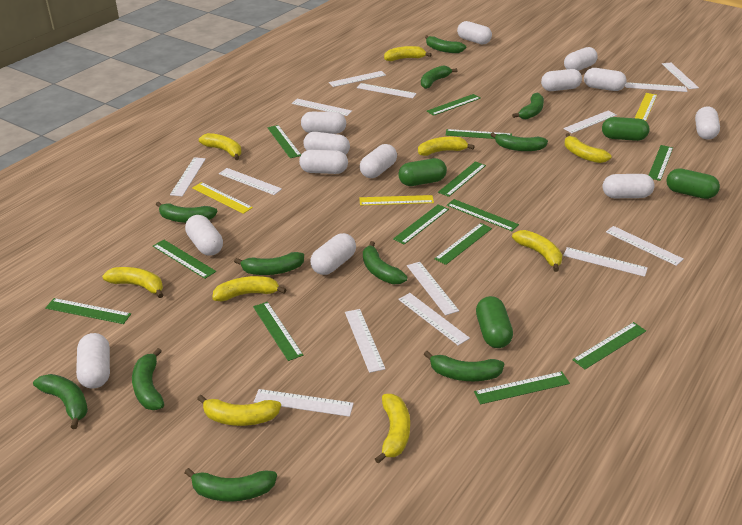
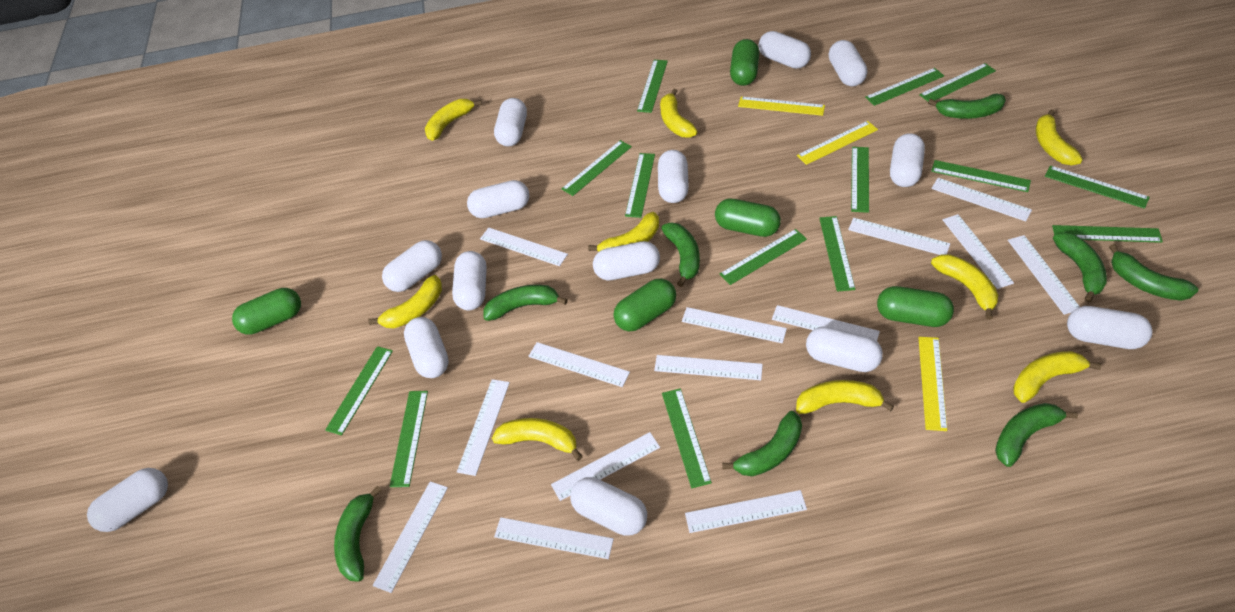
green banana: [33,374,88,429] [132,348,164,410] [156,202,218,223] [185,468,277,502] [234,252,304,275] [363,241,407,284] [421,65,457,89] [424,351,504,381] [425,35,466,53] [491,132,548,151] [512,93,544,119] = 11 -> [334,485,382,582] [484,285,568,321] [661,222,700,287] [722,411,802,476] [928,94,1006,119] [995,403,1078,467] [1053,232,1107,303] [1109,244,1199,301] = 8
green capsule: [398,158,447,186] [476,296,513,348] [602,117,650,141] [666,168,720,199] = 4 -> [232,288,301,335] [614,278,676,331] [715,198,781,237] [730,39,759,86] [877,286,954,327] = 5
green ruler: [45,298,131,324] [153,240,216,279] [253,302,303,361] [267,125,301,158] [393,204,449,244] [427,94,481,116] [434,223,492,265] [438,161,486,197] [446,129,512,139] [447,199,519,231] [474,371,570,404] [572,322,646,369] [649,145,673,181] = 13 -> [325,346,393,435] [390,391,428,487] [561,140,632,196] [625,153,655,218] [637,60,668,113] [662,388,712,488] [720,229,807,285] [819,216,855,292] [851,147,869,213] [865,68,944,106] [919,63,996,102] [931,160,1031,192] [1045,165,1150,209] [1052,225,1163,243] = 14
white capsule: [76,333,110,389] [185,215,223,256] [299,150,348,174] [301,112,346,134] [303,132,350,155] [310,233,356,275] [360,144,397,178] [457,21,492,44] [541,69,582,91] [564,47,598,71] [584,68,627,91] [602,174,655,198] [695,107,720,140] = 13 -> [87,468,168,532] [382,240,442,292] [404,317,449,378] [452,251,487,310] [467,180,529,218] [494,98,527,147] [570,477,647,536] [593,241,660,280] [658,150,689,203] [759,31,811,69] [806,327,883,372] [829,40,867,87] [890,133,925,187] [1067,306,1153,349] = 14

